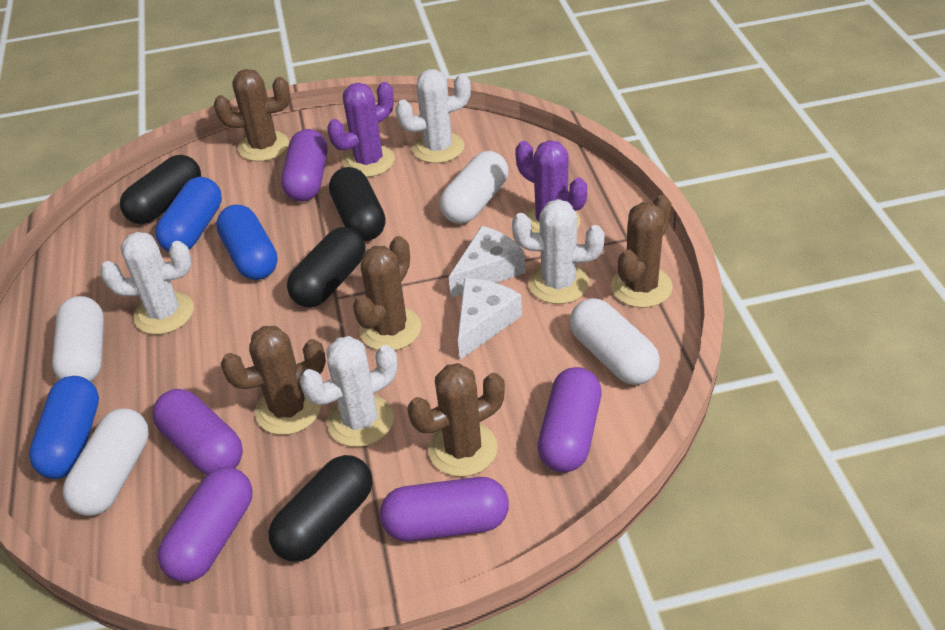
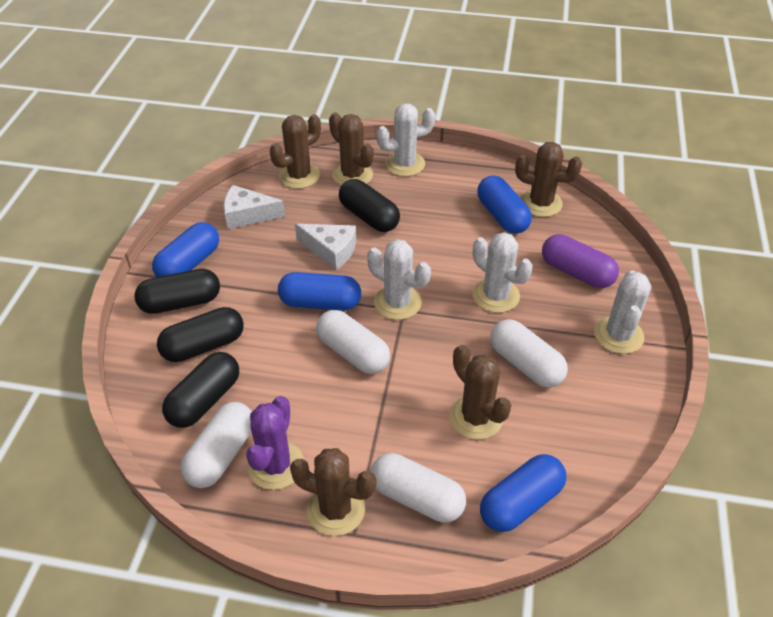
blue capsule: [29,376,99,479] [155,177,222,252] [216,205,278,280] = 3 -> [152,222,219,277] [278,272,361,311] [477,175,532,234] [480,454,566,532] = 4
purple cactus: [327,82,395,177] [515,140,587,233] = 2 -> [246,396,304,490] = 1
purple capsule: [152,389,243,475] [158,467,253,582] [281,129,327,202] [380,477,509,541] [537,367,601,473] = 5 -> [542,234,619,288] = 1

